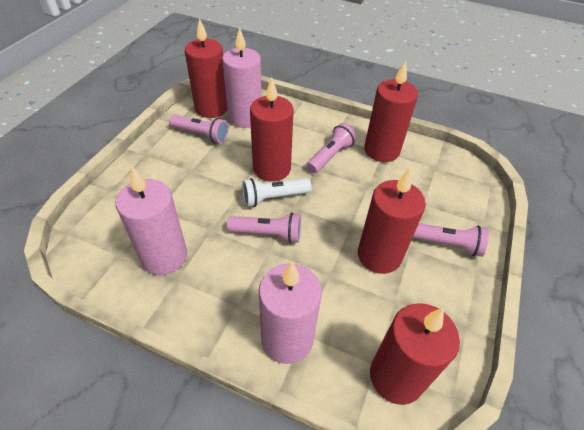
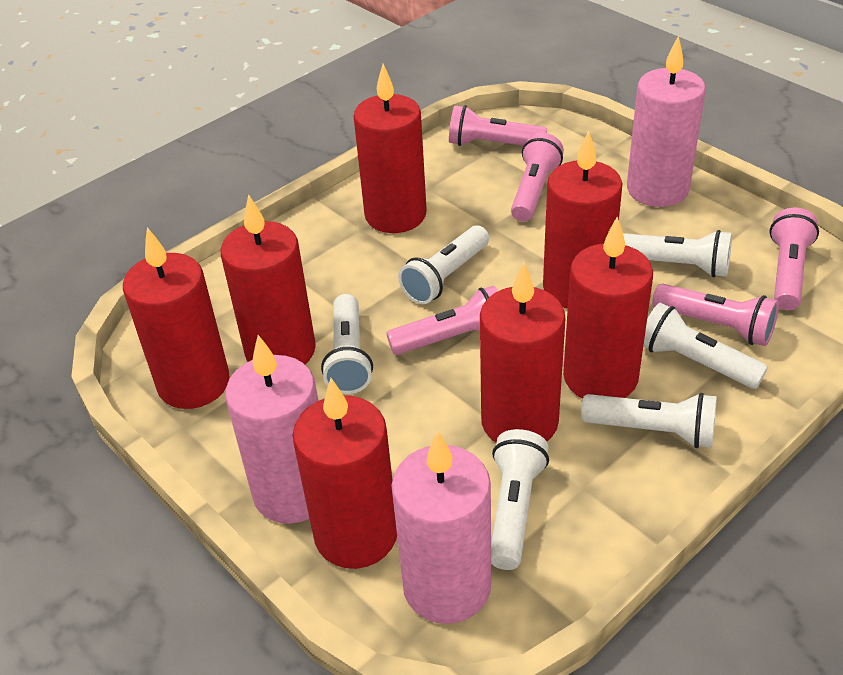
pink flashlight: [169,115,228,144] [227,212,301,243] [307,123,357,173] [413,223,489,257] = 4 -> [386,285,498,355] [449,105,547,146] [511,133,564,222] [652,284,779,346] [769,208,819,310] = 5
red candle: [185,18,227,118] [250,77,294,182] [358,168,426,274] [364,61,418,162] [370,303,460,405] = 5 -> [123,227,230,409] [221,194,316,364] [293,378,397,569] [354,64,427,233] [480,262,566,443] [543,131,623,309] [563,217,653,399] = 7
white flashlight: [242,178,311,207] = 1 -> [321,294,373,394] [398,225,489,304] [491,429,549,570] [581,393,717,448] [623,230,732,278] [643,302,768,389] = 6

